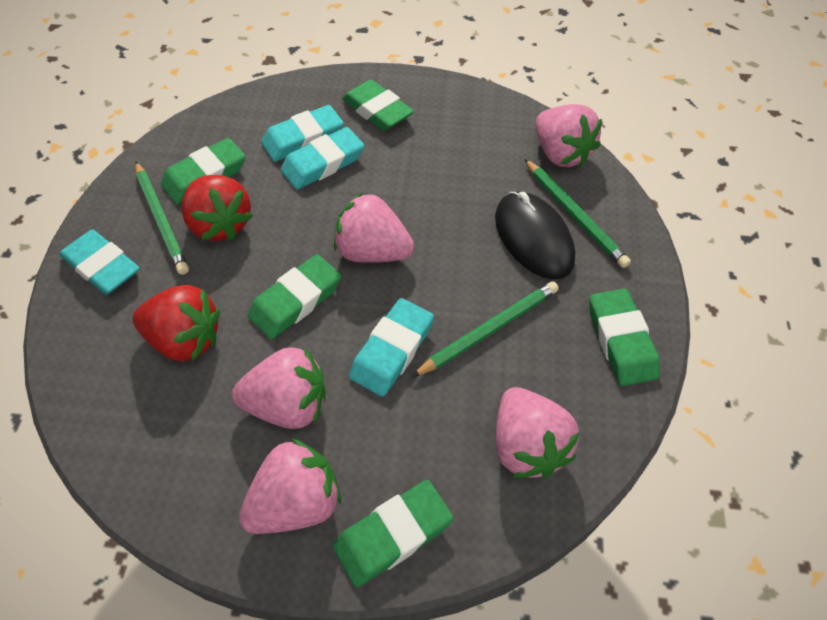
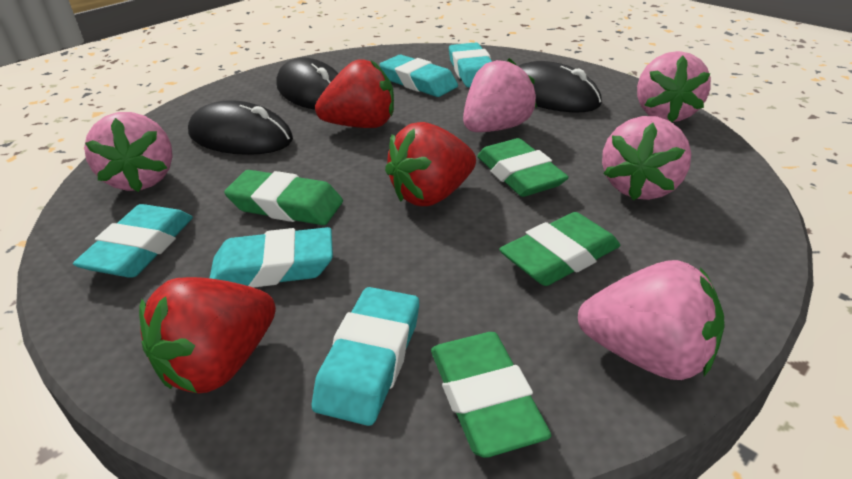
black mouse: [495,191,575,279] = 1 -> [188,100,293,155] [276,58,339,110] [519,61,602,112] = 3
green eraser: [161,138,245,204] [248,254,341,339] [333,480,453,587] [342,80,414,131] [589,289,660,386] = 5 -> [224,170,343,225] [431,332,551,458] [477,138,569,197] [499,212,620,286] = 4
green pencil: [135,162,189,275] [412,281,559,377] [525,159,631,268] = 3 -> none = 0
red strawberry: [133,285,220,362] [182,175,253,241] = 2 -> [139,277,276,393] [315,59,394,128] [385,122,476,206] = 3
turquoise eraser: [60,229,140,295] [261,105,344,162] [281,127,364,189] [349,298,434,397] = 4 -> [73,204,193,277] [210,227,333,288] [312,287,419,426] [379,55,458,97] [449,42,492,87] = 5

